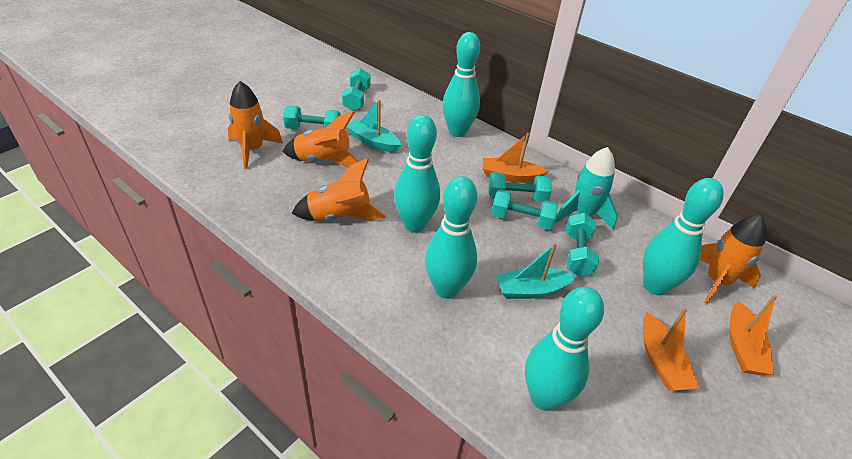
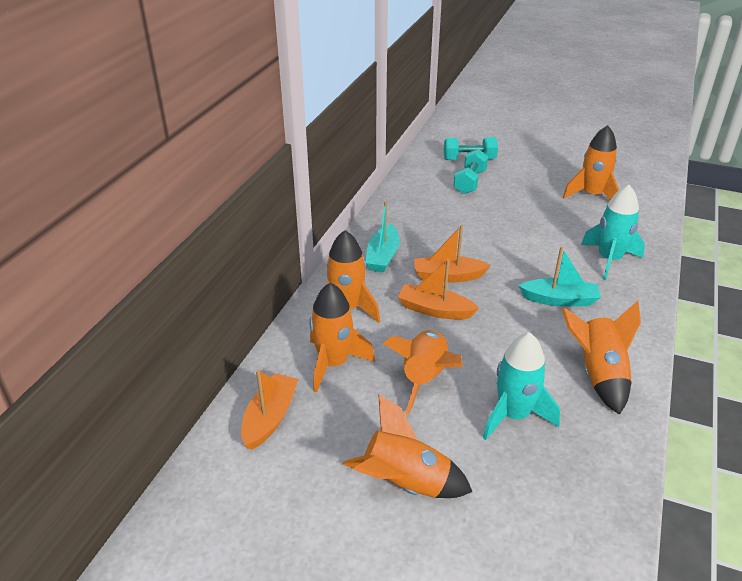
orange rocket: [228,81,283,169] [283,111,359,168] [292,158,386,221] [700,214,767,304] = 4 -> [309,282,375,392] [313,230,380,323] [342,394,473,498] [383,330,462,415] [562,301,641,415] [563,125,619,200] = 6
turquoise bowling pin: [394,115,440,233] [425,176,477,299] [443,32,480,137] [525,286,604,411] [643,178,724,295] = 5 -> none = 0
turquoise dumbbell: [283,106,341,129] [342,68,371,111] [488,172,552,202] [491,190,558,229] [566,213,599,276] = 5 -> [444,137,498,160] [453,149,488,194] = 2
turquoise rocket: [555,147,618,230] = 1 -> [483,332,560,440] [581,185,645,280] = 2

